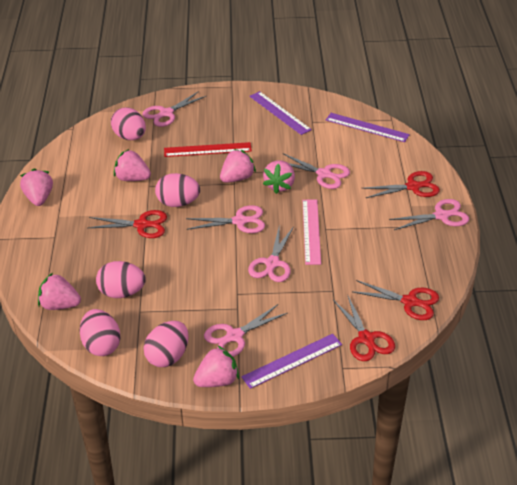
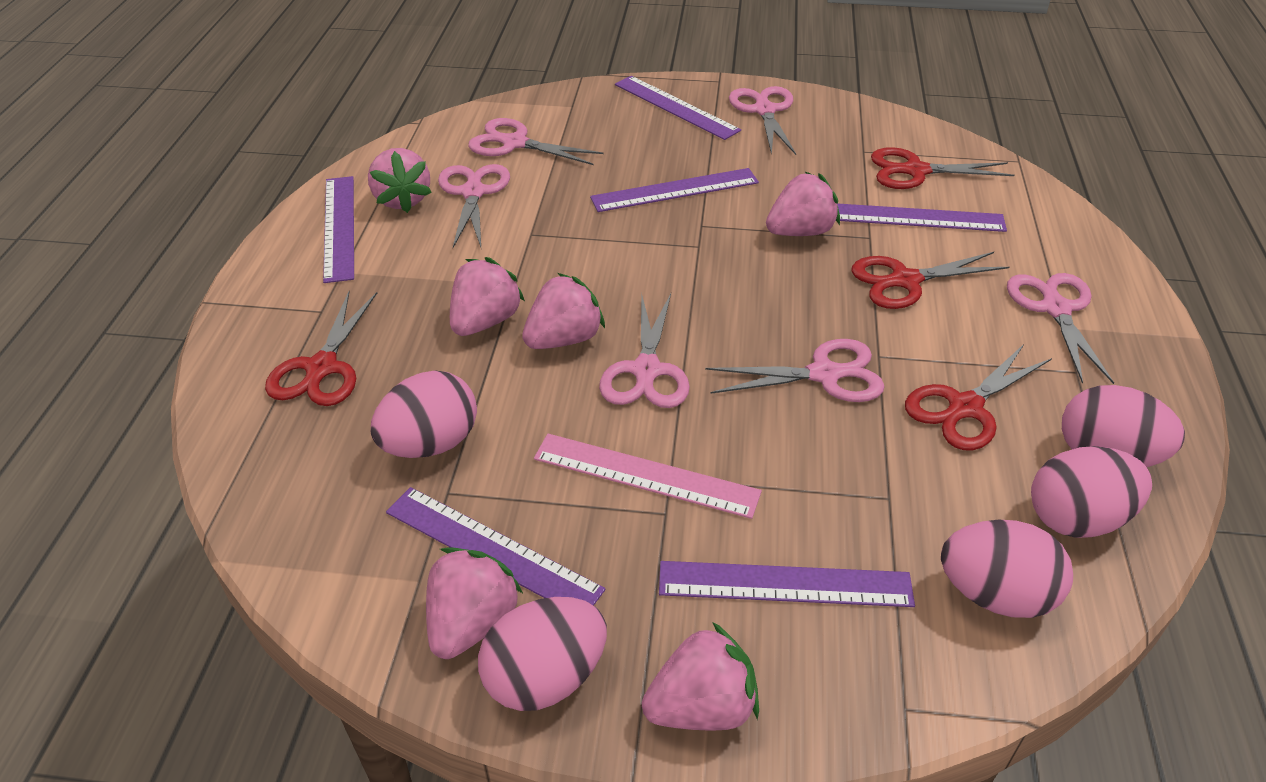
purple ruler: [241,334,342,389] [250,91,312,135] [326,113,410,142] = 3 -> [323,176,354,283] [386,487,606,605] [590,168,759,212] [615,76,741,140] [659,561,915,607] [835,204,1007,232] = 6
red ruler: [164,142,252,157] = 1 -> none = 0

